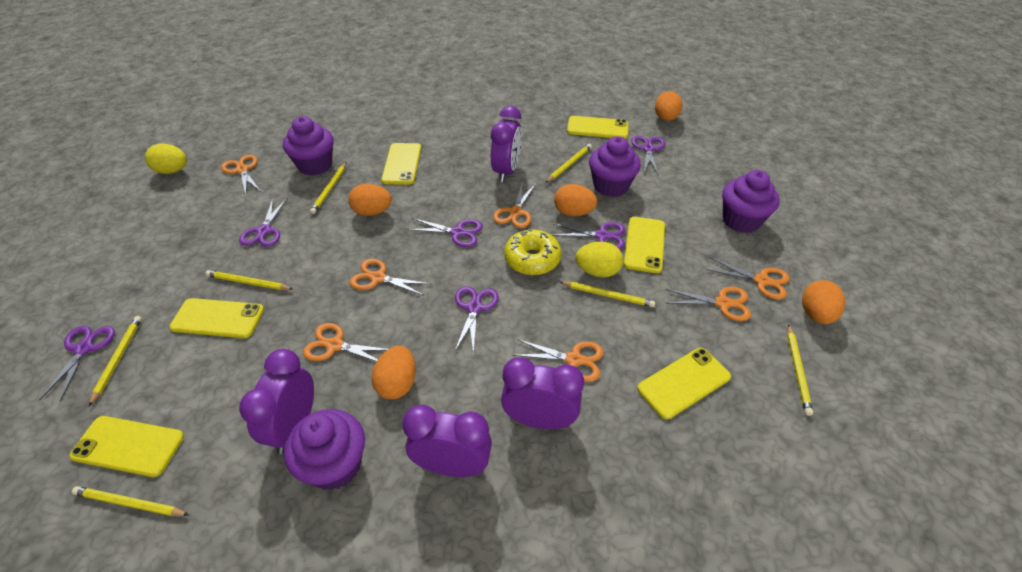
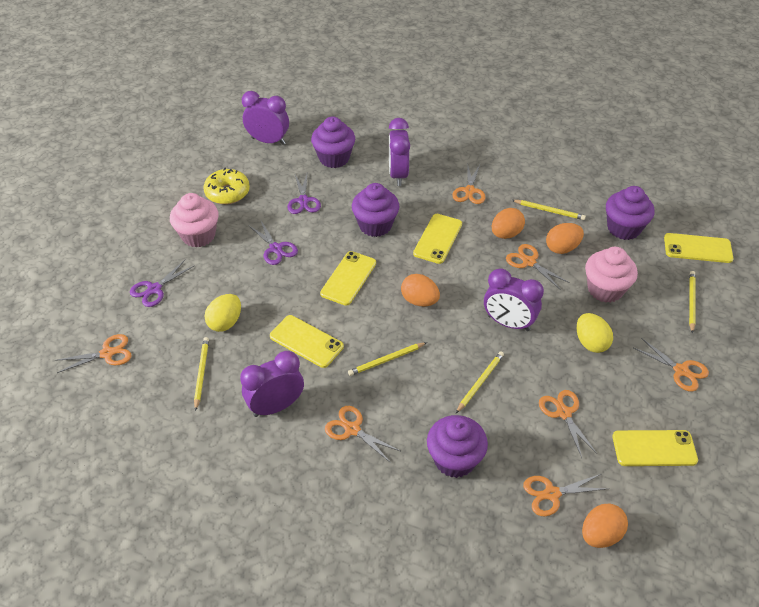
orange egg: [348,183,392,216] [372,346,416,399] [554,184,597,216] [655,91,683,121] [802,280,845,324] = 5 -> [401,274,440,306] [492,208,525,239] [546,223,584,254] [582,503,628,548] = 4
pink cupcake: none = 0 -> [170,193,219,247] [585,247,638,303] = 2
purple scissors: [39,326,115,402] [239,198,287,247] [407,218,483,247] [455,286,499,355] [552,222,626,250] [632,136,665,174] = 6 -> [130,260,195,307] [248,219,298,265] [287,174,321,214] = 3
yellow pencil: [72,486,189,516] [89,316,142,406] [206,270,293,290] [310,163,346,214] [546,144,592,182] [560,281,655,307] [787,324,813,416] = 7 -> [194,337,209,411] [348,342,427,376] [456,351,504,413] [512,200,586,220] [689,271,696,333] = 5
yellow phone: [69,416,184,477] [169,298,264,338] [381,143,421,185] [567,116,628,139] [624,217,665,273] [637,348,731,419] = 6 -> [270,315,344,368] [320,251,376,306] [413,214,462,264] [612,430,698,466] [664,233,733,263] = 5

